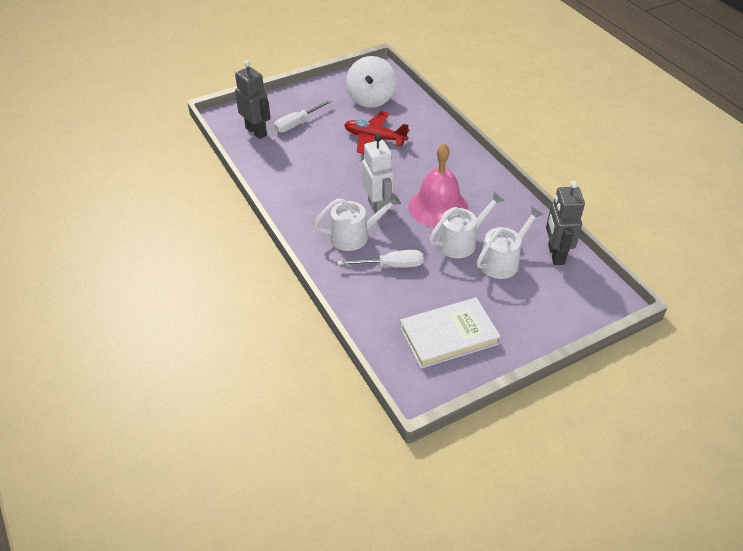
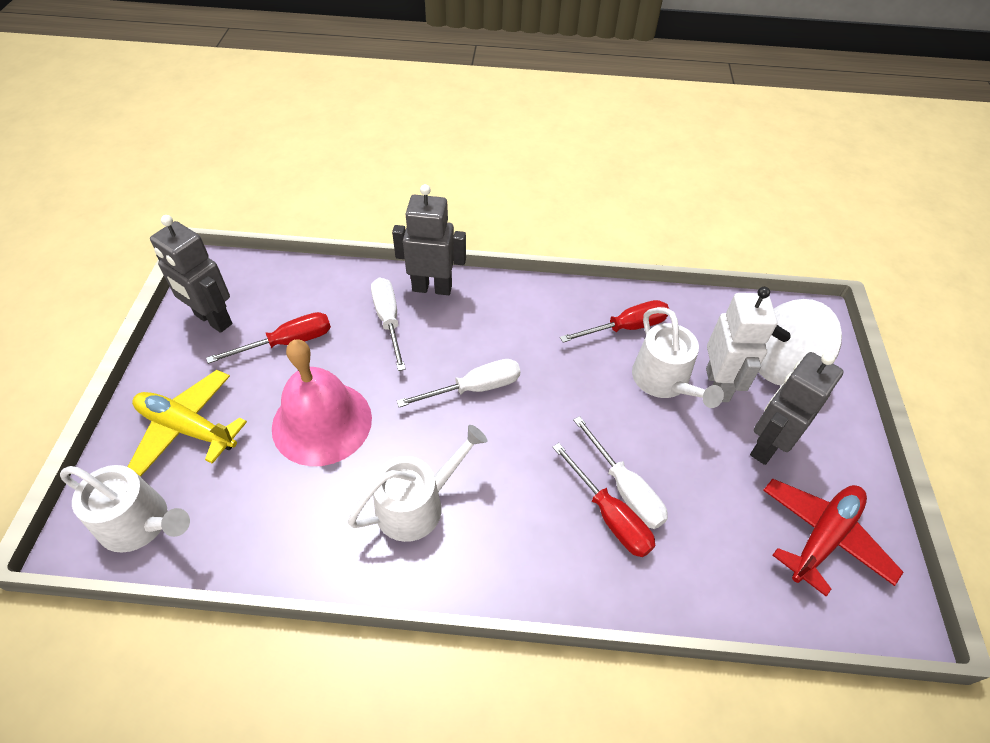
grey robot: [235,60,271,139] [546,181,585,265] = 2 -> [150,215,232,333] [392,184,466,295] [750,352,844,465] = 3
red screwdriver: none = 0 -> [206,312,331,364] [553,443,655,557] [560,300,669,343] = 3
white book: [400,298,501,369] = 1 -> none = 0
white screwdriver: [274,100,333,133] [337,250,424,268] = 2 -> [371,278,406,371] [397,359,521,407] [573,416,668,529] = 3
yellow plane: none = 0 -> [128,370,247,477] = 1

